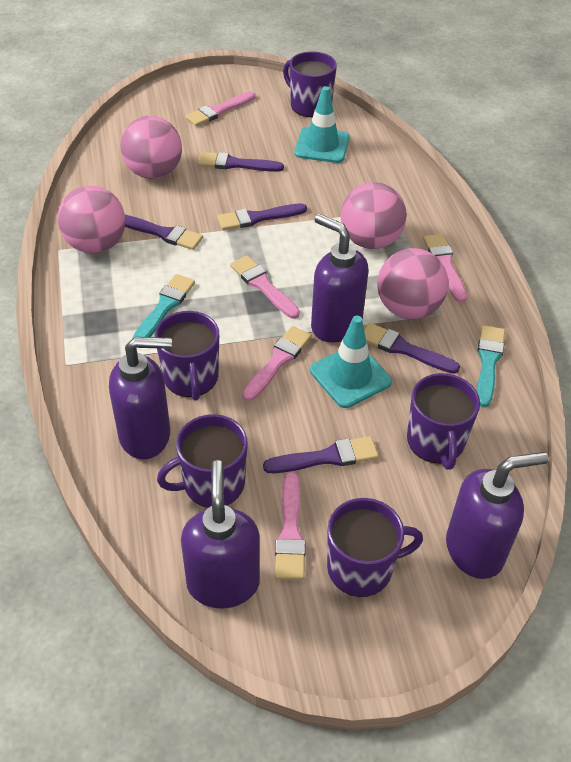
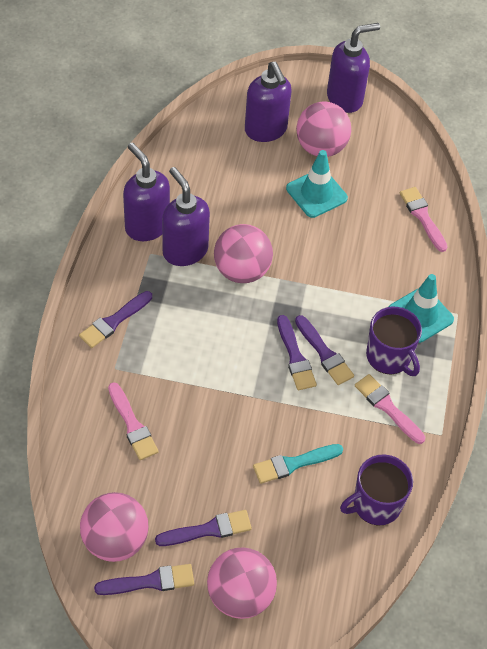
pink brush: [185,91,255,126] [230,255,300,319] [242,326,312,401] [275,472,306,580] [423,234,467,303] = 5 -> [108,382,159,460] [355,374,425,444] [400,187,448,252] = 3
purple mug: [155,311,219,401] [157,414,248,508] [283,51,337,117] [327,498,423,597] [407,373,480,470] = 5 -> [340,454,413,525] [366,307,422,376] = 2
turquoise brush: [132,274,195,339] [477,325,505,407] = 2 -> [253,444,343,484] = 1

